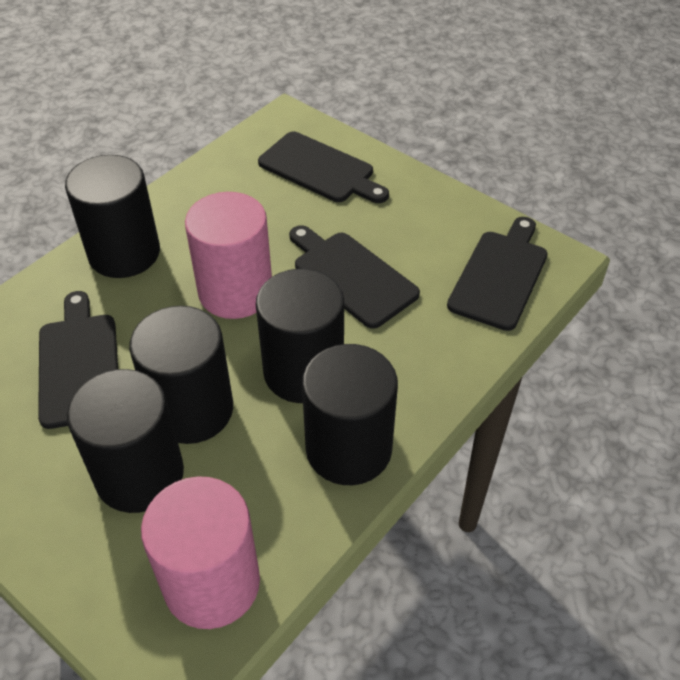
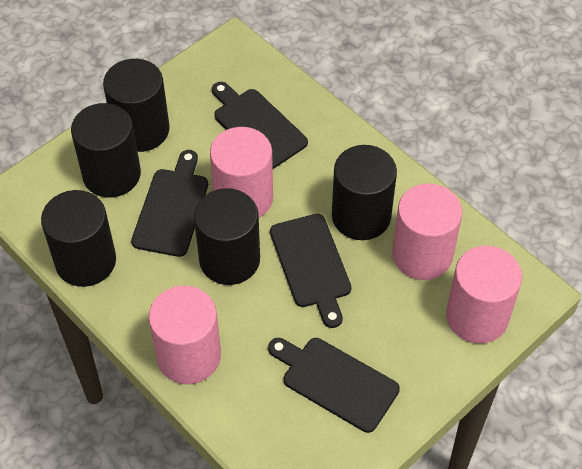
pink cylinder: [141,476,260,629] [185,192,272,319] = 2 -> [148,286,221,384] [210,127,273,218] [392,183,462,280] [446,246,522,344] = 4

